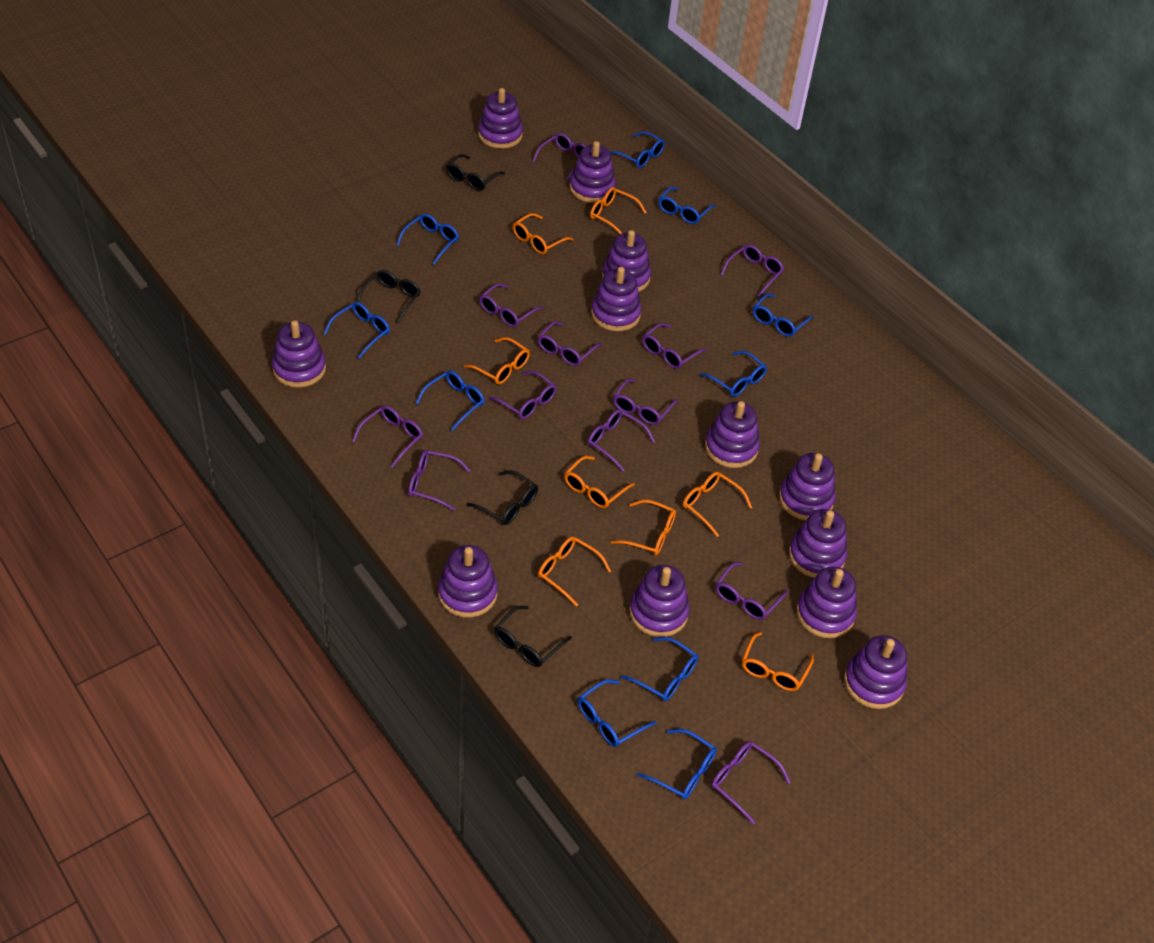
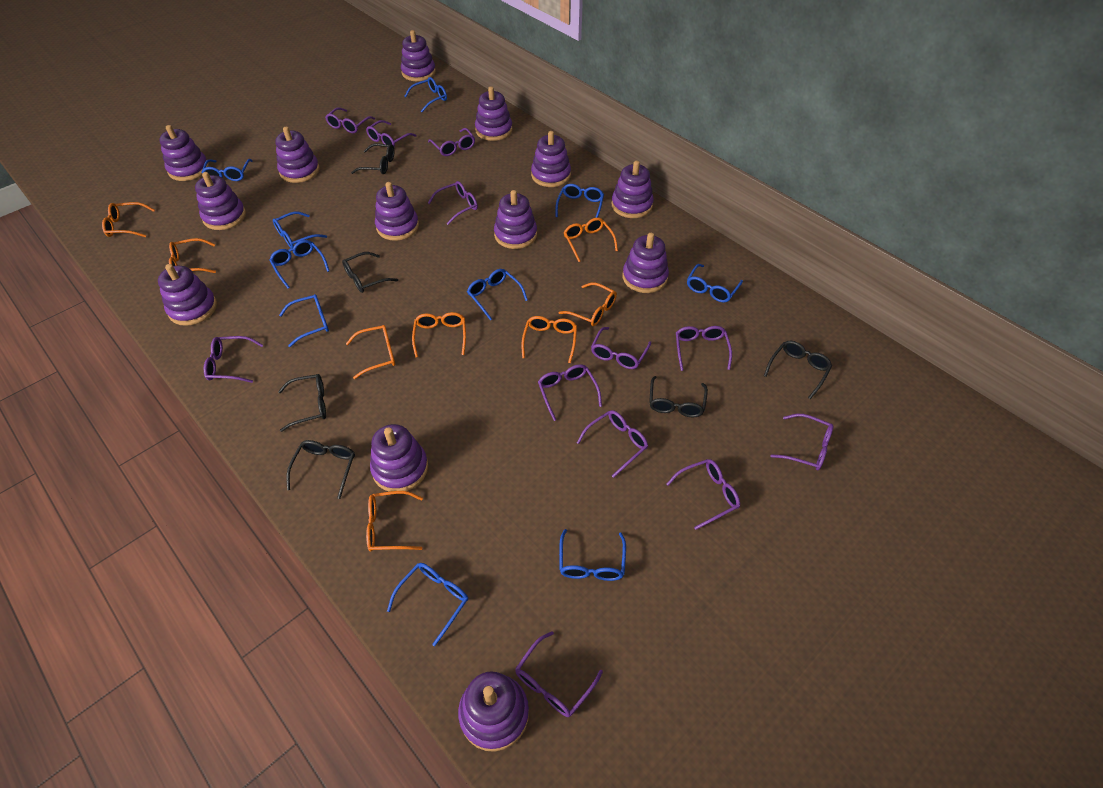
black glasses: [357,270,420,323] [446,154,505,191] [466,470,538,525] [494,606,572,667] = 4 -> [278,374,326,432] [286,440,355,499] [342,252,398,293] [351,143,394,174] [649,376,708,417] [764,340,832,399] = 6
purple stacking toy: [272,320,326,388] [438,545,498,617] [478,88,523,149] [570,141,616,203] [591,267,642,331] [602,230,651,292] [629,565,690,637] [705,401,760,468] [779,453,836,521] [789,509,847,578] [796,567,857,638] [844,635,907,709] = 12 -> [158,264,217,326] [159,125,209,181] [195,172,246,230] [275,127,320,183] [370,424,428,492] [375,182,419,241] [401,30,436,81] [458,671,529,752] [475,86,513,141] [494,190,537,249] [531,131,571,187] [611,161,654,218] [623,233,669,293] = 13

